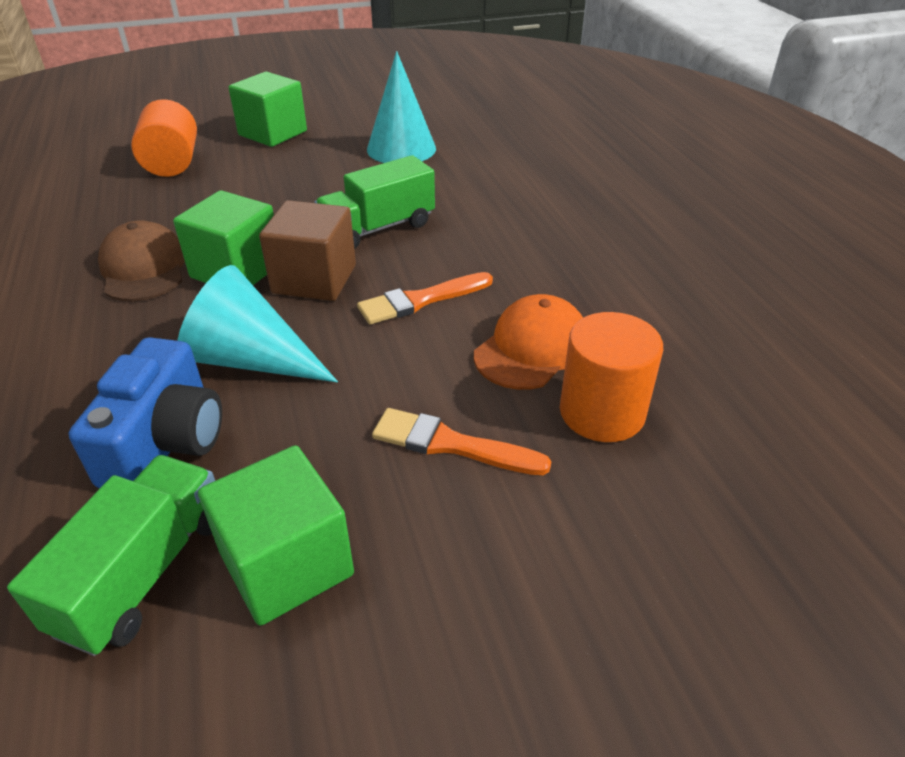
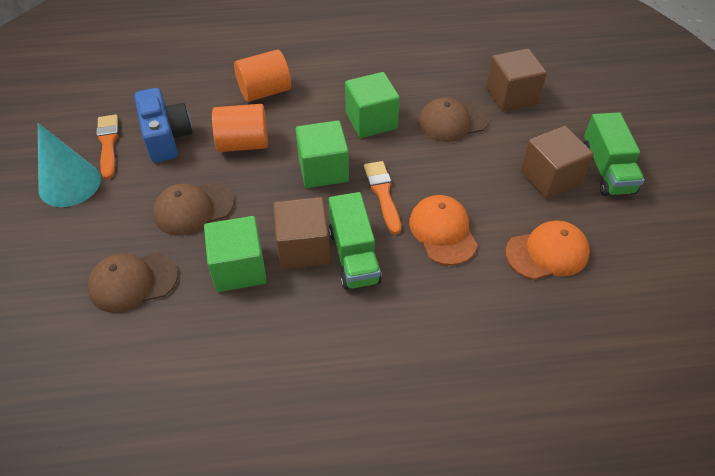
brown cap: [98,220,185,301] = 1 -> [87,253,178,313] [153,182,234,236] [418,97,489,142] = 3
brown cube: [259,200,356,301] = 1 -> [273,197,330,270] [486,48,547,112] [520,126,594,199] = 3
orange cap: [474,294,583,390] = 1 -> [409,195,477,265] [505,221,590,280] = 2
turquoise cone: [177,265,338,382] [367,51,436,163] = 2 -> [38,123,101,207] = 1

